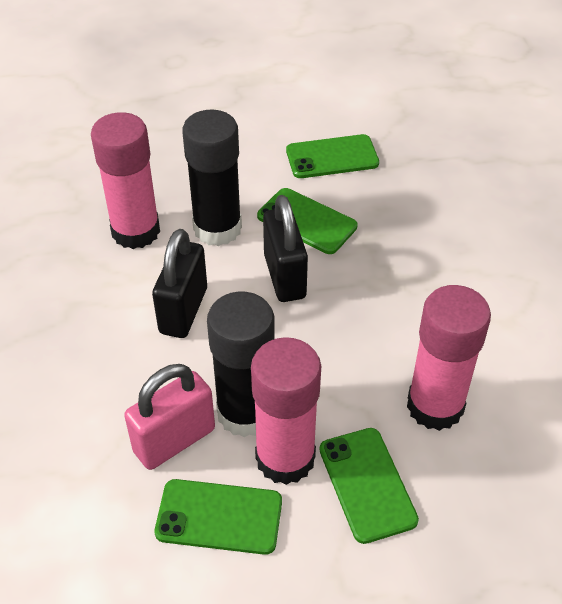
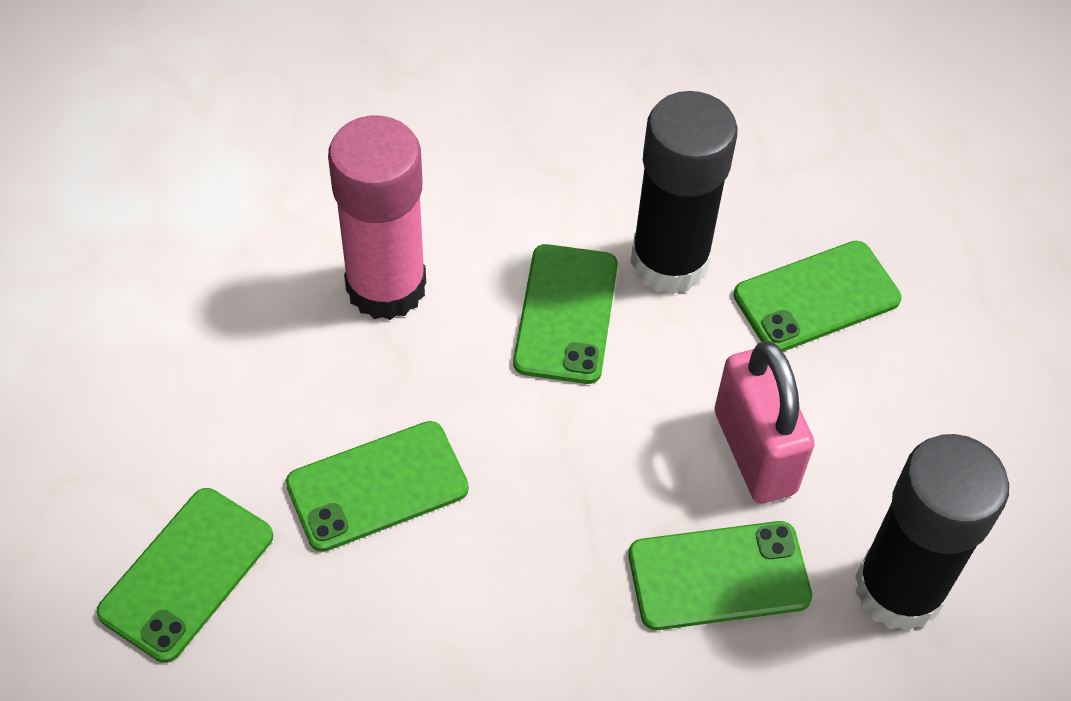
black padlock: [152,229,207,338] [263,195,308,302] = 2 -> none = 0
green phone: [155,479,282,555] [257,188,358,254] [286,134,379,178] [319,428,419,544] = 4 -> [96,488,273,663] [286,421,469,552] [513,244,618,384] [629,521,812,630] [734,241,902,352] = 5
pink glue stick: [91,112,160,249] [251,337,321,485] [407,285,491,431] = 3 -> [328,116,426,320] = 1

